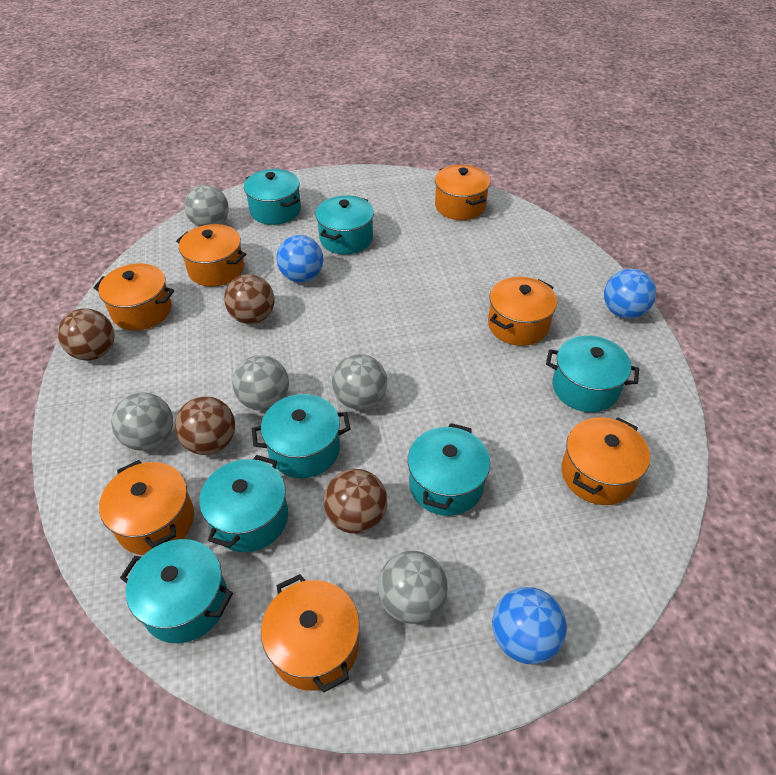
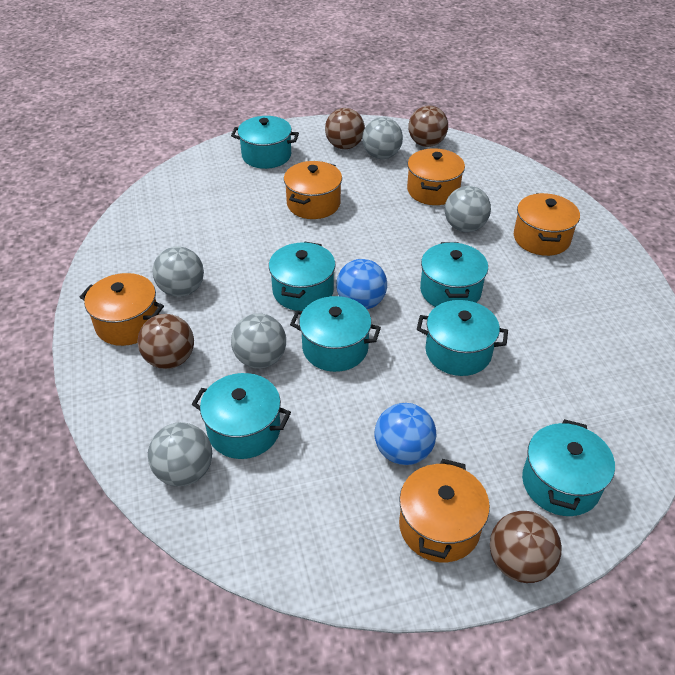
blue ball: [276,235,323,283] [492,587,567,665] [604,269,656,319] = 3 -> [336,259,387,309] [375,403,437,465] = 2
orange pot: [93,263,174,330] [99,460,194,555] [176,224,246,286] [261,574,360,693] [435,165,490,220] [488,277,557,346] [561,417,650,505] = 7 -> [80,273,164,346] [284,161,342,219] [399,459,490,562] [407,148,465,205] [514,193,580,256] = 5

